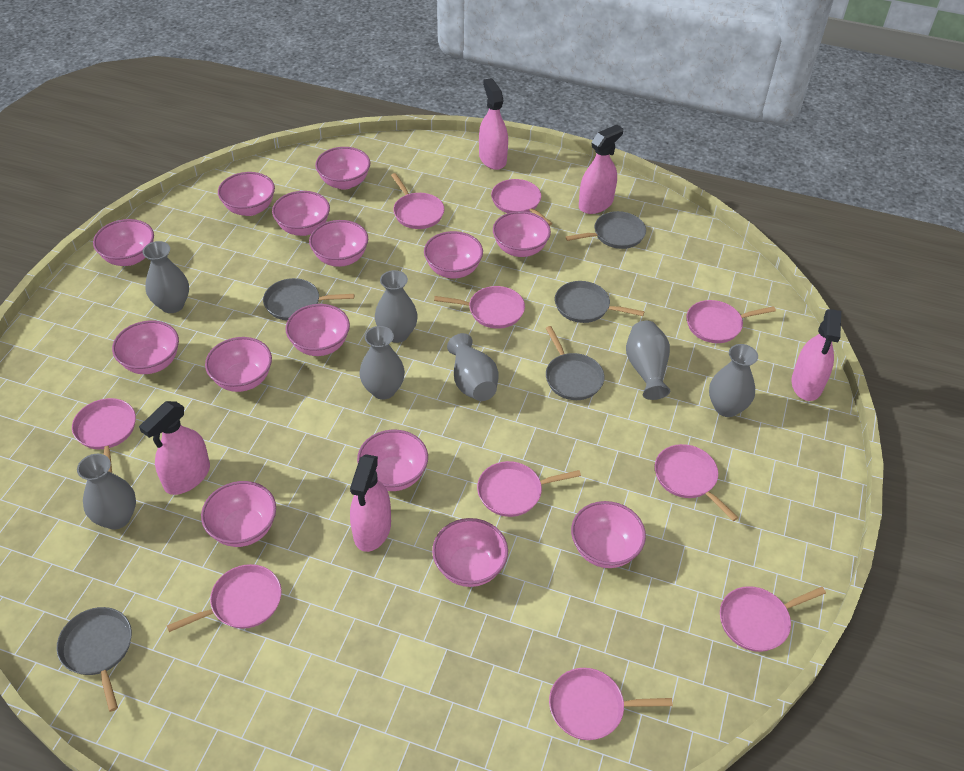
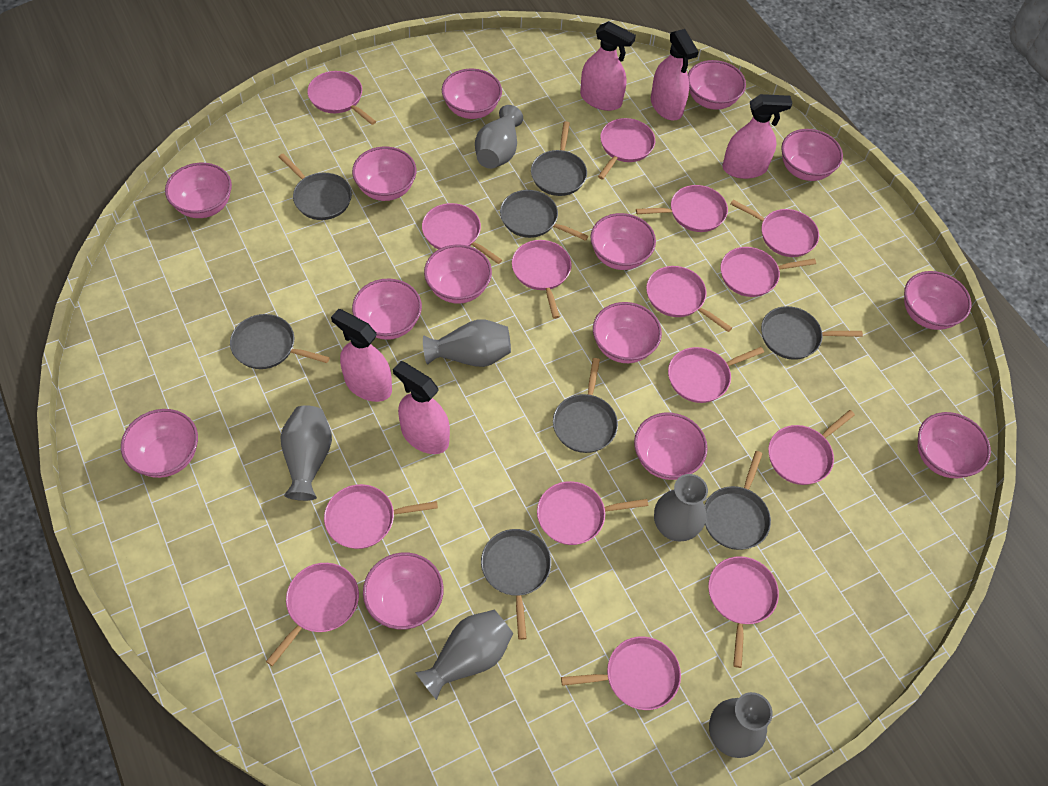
grey pan: [57,607,132,712] [263,278,354,321] [546,326,605,400] [555,281,644,323] [566,211,646,249] = 5 -> [230,314,330,369] [279,154,352,220] [481,529,551,640] [500,190,589,241] [531,121,587,196] [553,358,618,453] [704,451,771,550] [761,306,863,360] = 8
grey vase: [77,454,136,530] [143,241,189,313] [359,326,405,400] [375,270,418,343] [447,333,499,401] [626,321,670,400] [709,344,758,417] = 7 -> [280,405,332,501] [415,610,513,700] [423,319,511,367] [475,105,523,169] [654,474,708,541] [709,692,773,758] = 6
pink pan: [72,398,136,473] [167,564,282,632] [391,173,444,229] [434,286,525,329] [477,461,581,517] [491,179,552,226] [549,668,673,740] [655,444,739,521] [687,300,776,343] [720,586,826,652] = 10 -> [266,563,359,666] [307,71,376,125] [324,484,438,549] [422,203,502,264] [512,240,572,319] [537,481,648,545] [561,636,681,710] [598,118,655,179] [636,185,728,232] [646,266,732,332] [668,347,764,403] [708,556,779,668] [721,247,816,297] [731,200,819,257] [768,410,855,485] = 15

